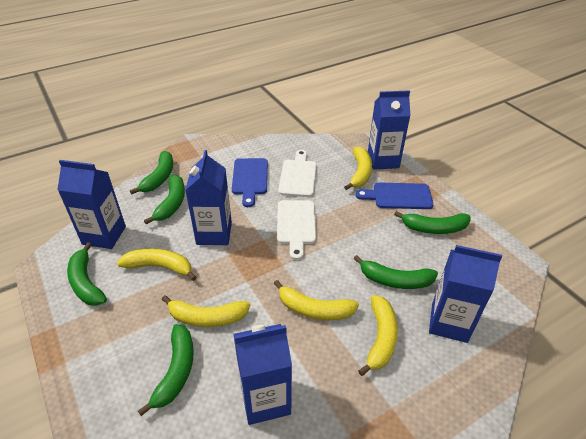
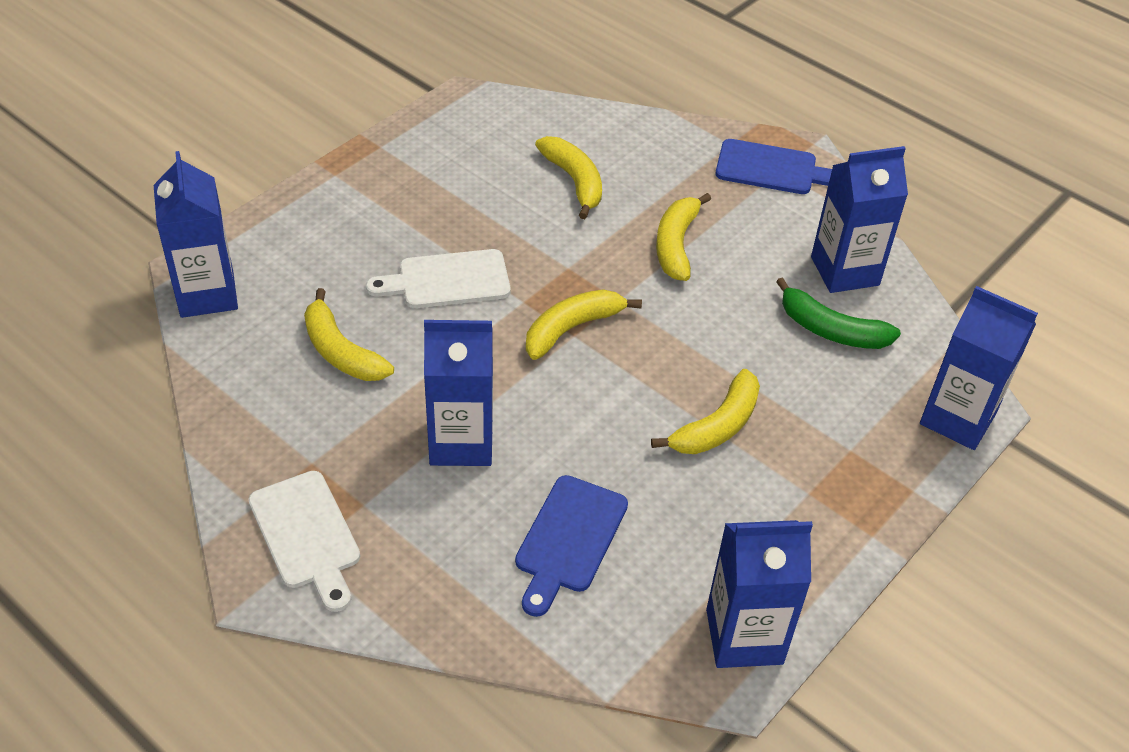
green banana: [67,242,107,306] [130,151,173,195] [138,324,194,416] [144,175,185,225] [354,255,438,289] [394,211,470,234] = 6 -> [776,277,901,349] = 1

